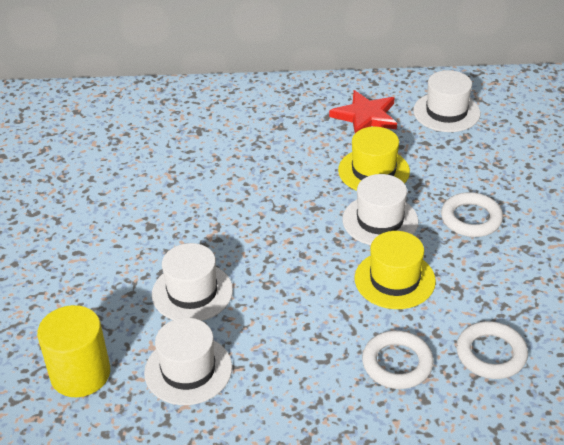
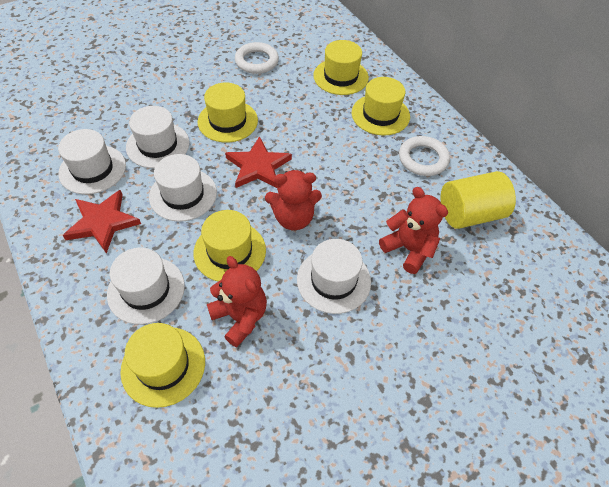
red star: [329,90,397,133] = 1 -> [63,190,141,253] [225,136,292,188] = 2
red teddy bear: none = 0 -> [207,256,267,347] [265,170,322,230] [379,187,448,274] = 3
white hat: [144,318,232,405] [152,243,233,321] [342,174,418,245] [413,70,481,132] = 4 -> [58,129,126,195] [107,248,185,325] [126,106,190,168] [149,154,217,222] [297,239,371,314] = 5
white ring: [362,330,434,389] [441,192,503,237] [456,321,528,379] = 3 -> [235,42,279,74] [399,136,450,176] = 2
yellow hat: [338,127,410,191] [355,231,436,309] = 2 -> [120,323,205,408] [193,210,266,281] [198,82,258,143] [313,40,369,95] [352,77,410,136] = 5

